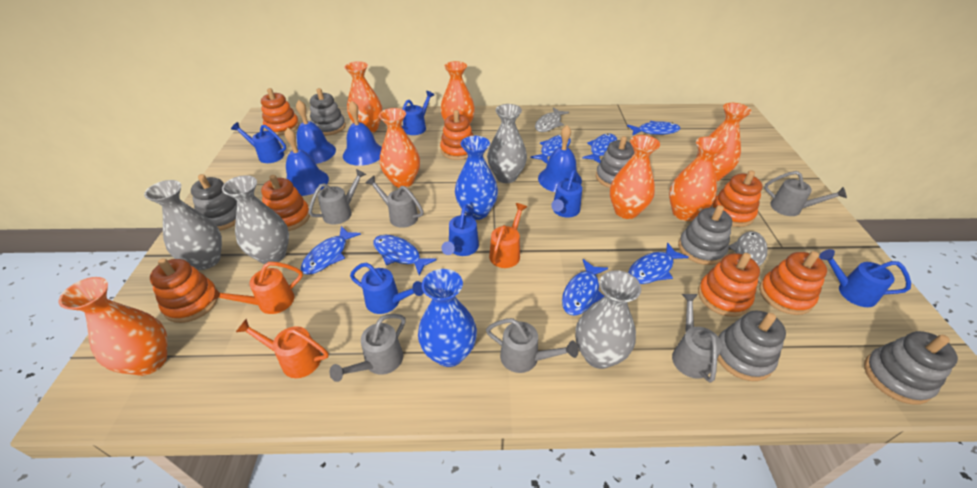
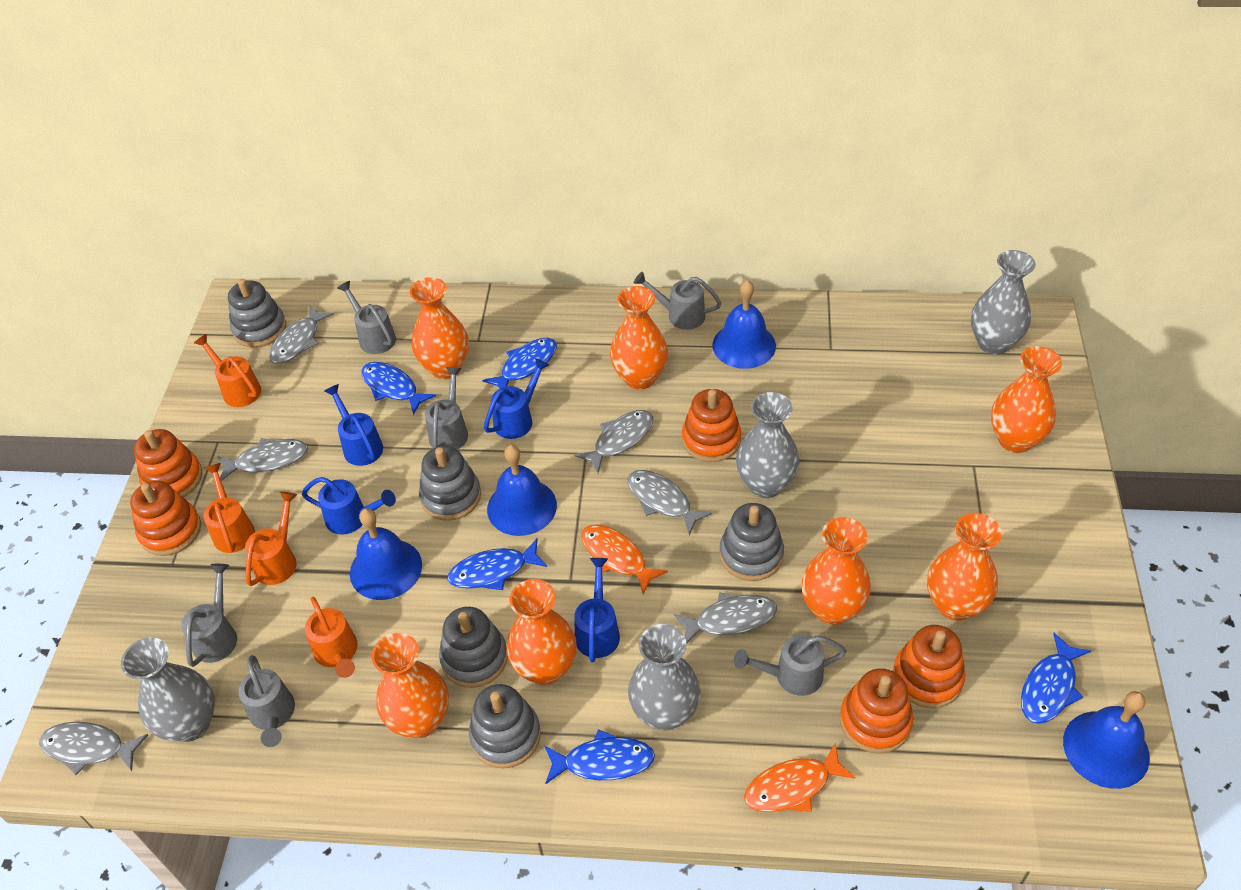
blue fish: [301,226,361,275] [373,235,436,276] [531,135,571,164] [562,259,608,316] [582,133,617,163] [627,121,680,136] [628,242,689,284] = 7 -> [361,362,436,415] [448,539,547,590] [482,338,557,389] [544,729,655,784] [1021,633,1091,724] = 5
blue vase: [418,269,477,367] [455,136,498,220] = 2 -> none = 0
blue watering can: [231,122,286,163] [350,262,424,314] [401,91,434,135] [441,204,479,256] [551,170,582,218] [819,249,911,307] = 6 -> [302,477,396,535] [325,384,383,466] [484,358,549,439] [574,558,620,662] = 4
grey fish: [535,107,569,132] [729,231,768,282] = 2 -> [39,722,148,775] [217,438,308,481] [269,305,334,364] [575,410,653,473] [628,470,712,535] [674,592,777,644] = 6
grey stacking toy: [191,174,237,231] [310,88,346,136] [596,136,634,188] [678,205,732,265] [717,311,786,381] [864,331,958,405] = 6 -> [228,279,286,348] [419,446,481,521] [439,607,508,688] [469,684,541,768] [719,503,784,581] = 5
orange fish: none = 0 -> [581,525,668,594] [744,742,856,812] = 2
orange stacking toy: [150,258,218,323] [261,88,299,136] [261,175,310,231] [440,110,473,160] [698,253,760,317] [711,170,762,227] [759,251,827,315] = 7 -> [130,481,201,556] [134,429,202,498] [682,389,741,462] [840,668,913,753] [893,625,965,708] = 5
orange watering can: [209,262,303,314] [236,319,329,378] [489,203,527,268] = 3 -> [194,334,261,407] [203,463,255,553] [245,492,297,586] [305,597,358,678] = 4

